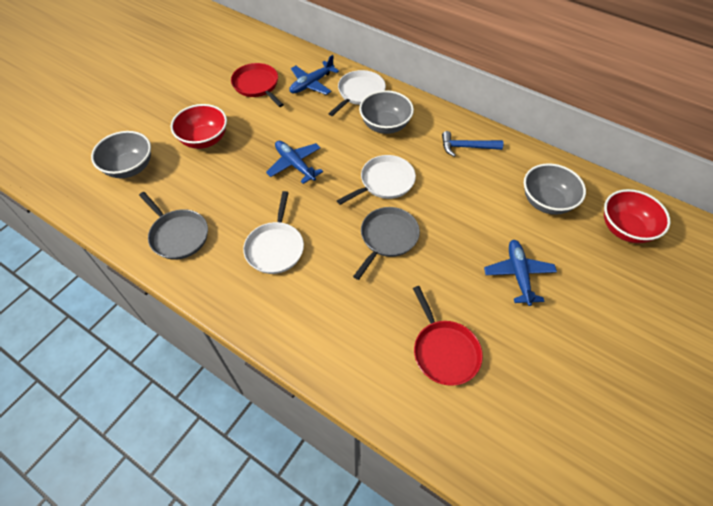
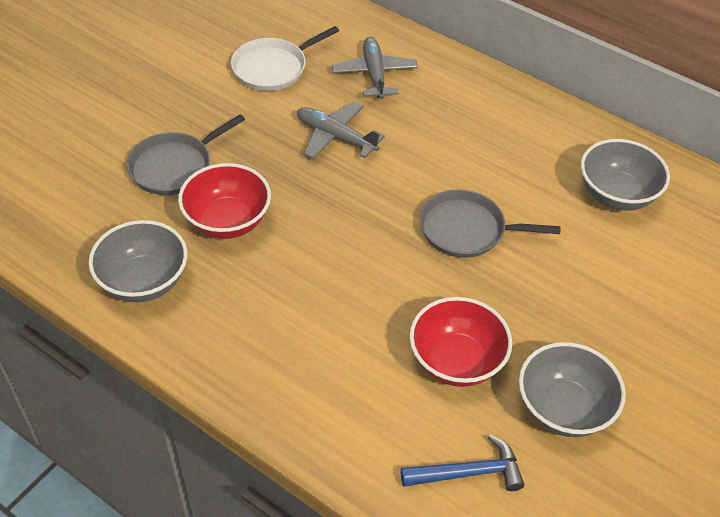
blue plane: [266,141,323,184] [289,55,339,95] [484,240,557,306] = 3 -> none = 0
grey plane: none = 0 -> [297,102,385,159] [332,37,418,99] = 2
red pan: [231,63,284,107] [413,286,483,386] = 2 -> none = 0
white pan: [243,191,304,274] [328,70,386,116] [337,155,416,205] = 3 -> [231,26,339,91] = 1

